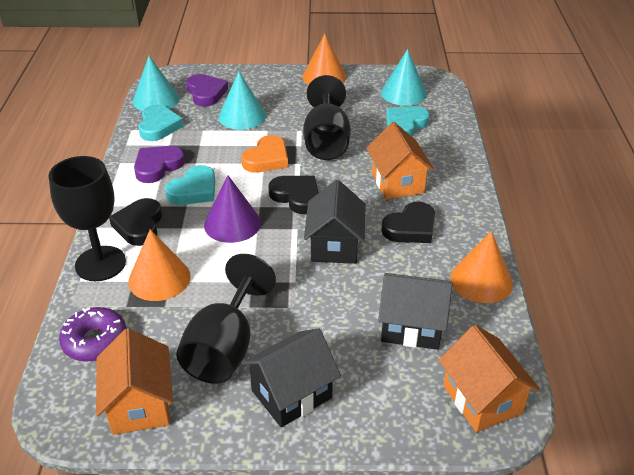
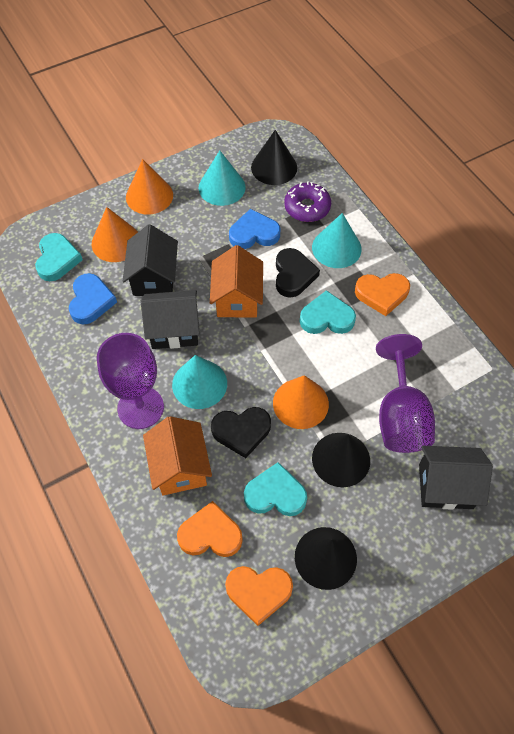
black cone: none = 0 -> [251,130,297,185] [295,527,357,590] [312,433,370,487] = 3
black goblet: [49,156,126,281] [176,254,276,384] [303,75,351,160] = 3 -> none = 0
black heart: [109,198,162,246] [268,176,319,214] [381,202,435,243] = 3 -> [211,407,271,458] [276,248,320,298] = 2
blue heart: none = 0 -> [69,273,117,325] [229,209,280,249] = 2
orange heart: [241,135,288,173] = 1 -> [177,501,243,557] [225,566,293,626] [355,273,410,316] = 3
orange house: [96,328,173,435] [367,122,434,199] [439,325,540,432] = 3 -> [143,416,212,495] [210,245,263,318] = 2
purple cone: [204,175,261,243] = 1 -> none = 0
purple goblet: none = 0 -> [97,333,164,429] [376,334,435,453] = 2
purple heart: [134,146,185,183] [186,74,228,107] = 2 -> none = 0

